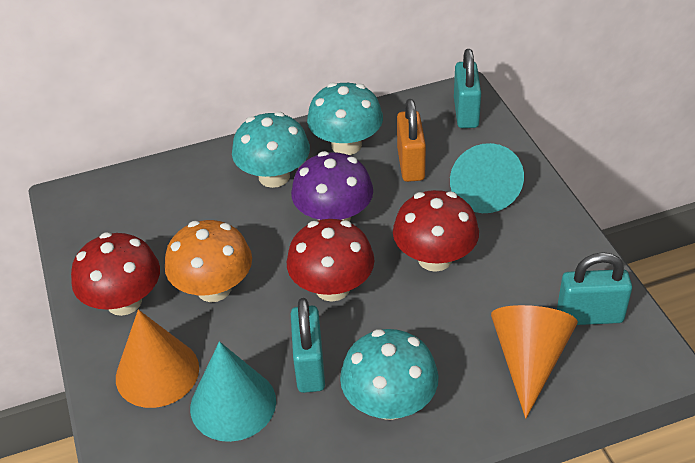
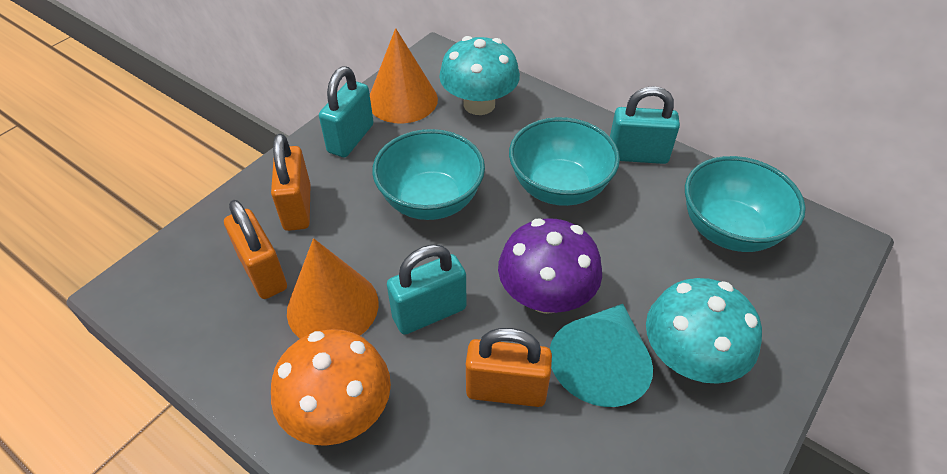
orange padlock: [397,99,426,182] = 1 -> [224,200,287,299] [271,134,311,231] [466,328,552,407] = 3
red mushroom: [71,232,160,316] [287,219,375,302] [393,190,479,272] = 3 -> none = 0
turquoise bowl: none = 0 -> [372,129,485,220] [509,117,620,206] [685,156,806,252] = 3
turquoise cone: [190,341,276,442] [450,143,524,213] = 2 -> [550,304,653,407] = 1
turquoise mushroom: [232,112,310,188] [307,82,383,155] [340,329,439,420] = 3 -> [439,36,520,115] [646,278,762,384] = 2

